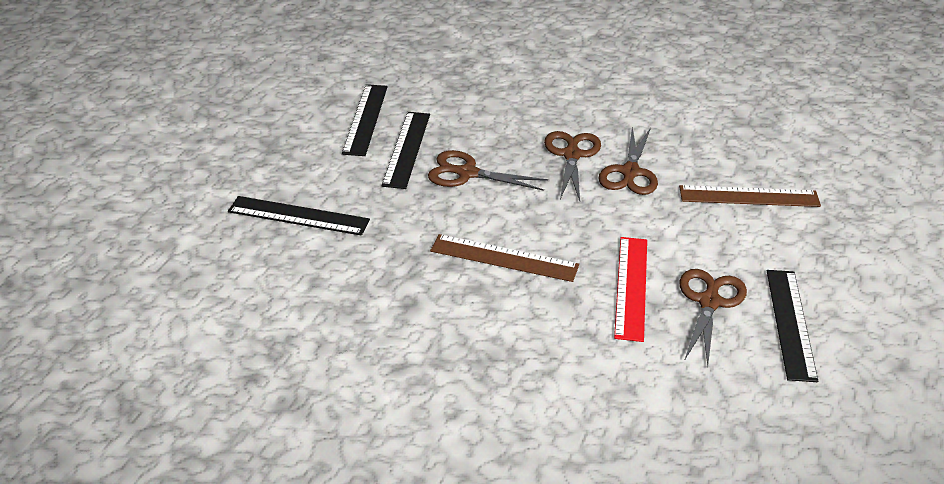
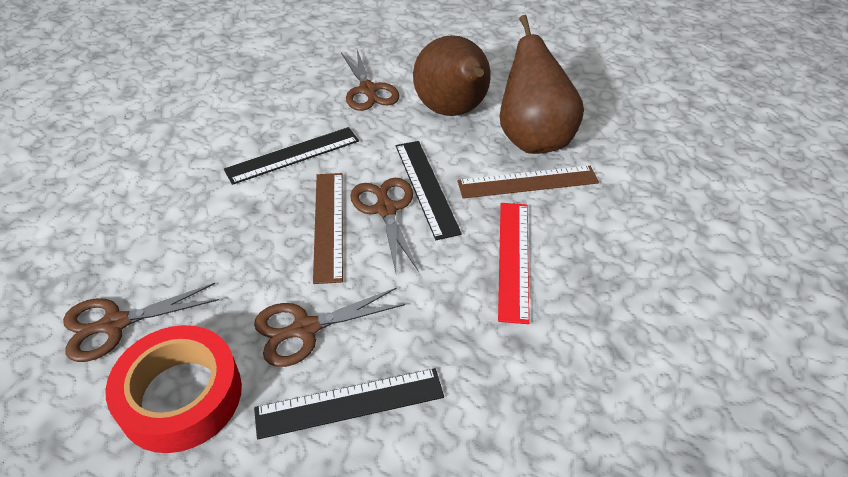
black ruler: [228,196,370,236] [342,84,388,156] [381,112,430,189] [767,270,818,382] = 4 -> [224,127,359,185] [254,368,444,439] [396,141,462,240] = 3
brown pear: none = 0 -> [413,35,491,116] [500,15,584,154] = 2
red tape: none = 0 -> [106,325,242,453] = 1

